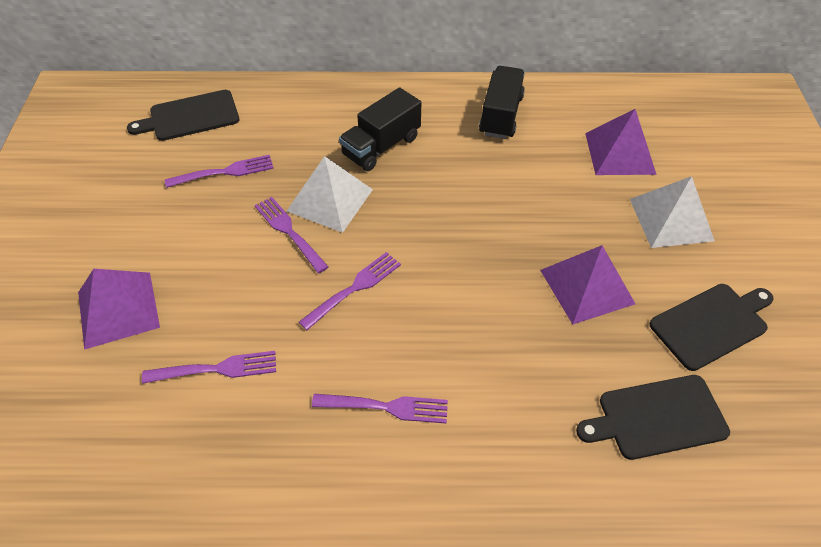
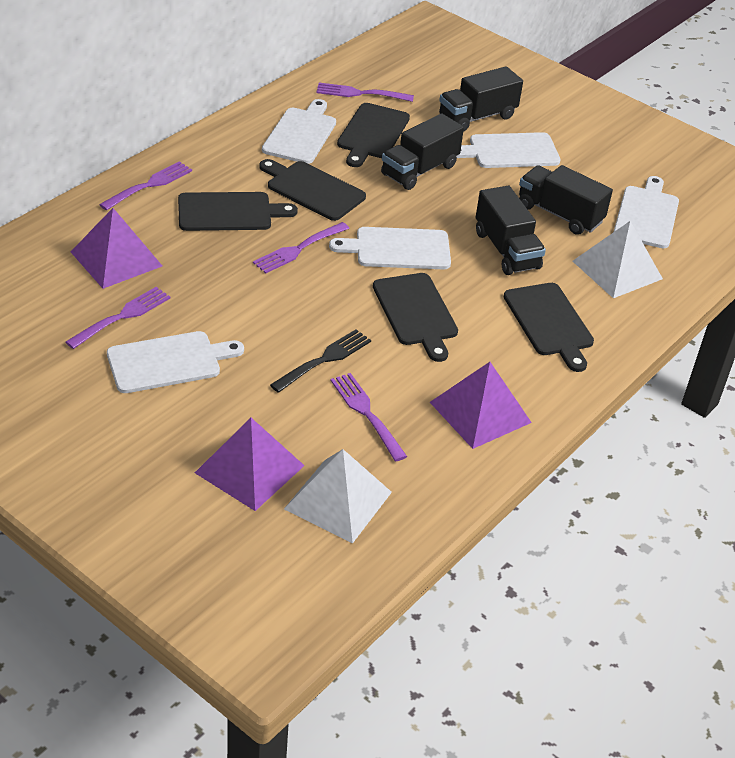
black cutting board: [127,90,240,141] [576,375,730,460] [650,284,774,371] = 3 -> [178,192,298,231] [259,159,366,221] [337,103,410,167] [373,273,458,362] [504,283,594,372] = 5
black fork: none = 0 -> [270,329,371,393] = 1
black truck: [339,87,421,171] [479,66,525,139] = 2 -> [381,113,464,190] [439,66,523,132] [476,186,546,275] [519,165,613,235] = 4
white cutting board: none = 0 -> [107,331,244,393] [262,99,336,164] [329,227,451,269] [456,132,561,168] [614,176,679,248] = 5

